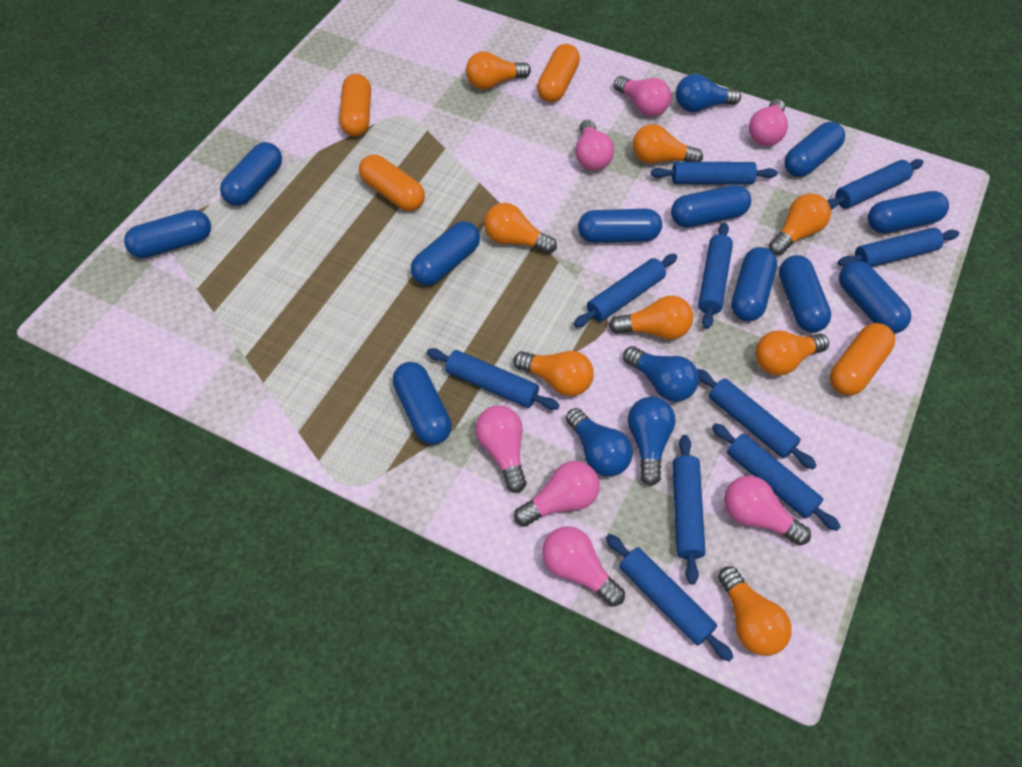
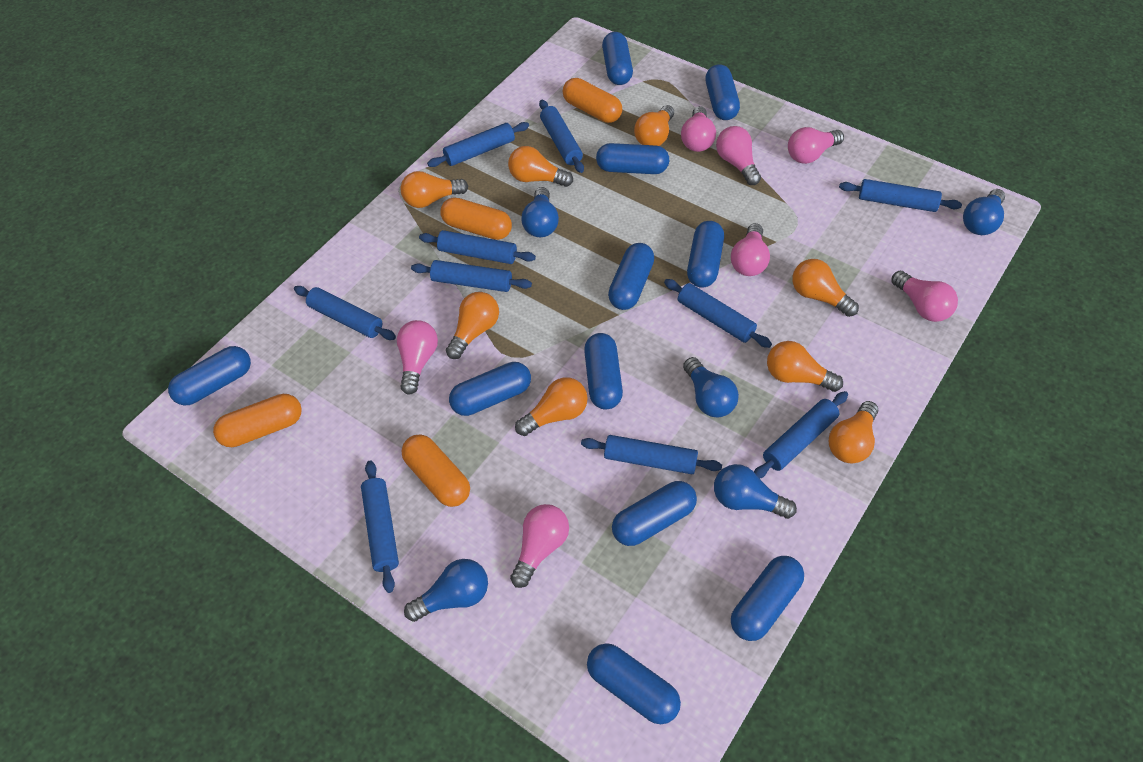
blue light bulb: [566,408,633,477] [623,346,699,402] [628,396,675,486] [676,74,741,112] = 4 -> [404,559,488,622] [522,187,559,237] [683,357,739,417] [714,464,797,519] [963,189,1005,235] = 5

